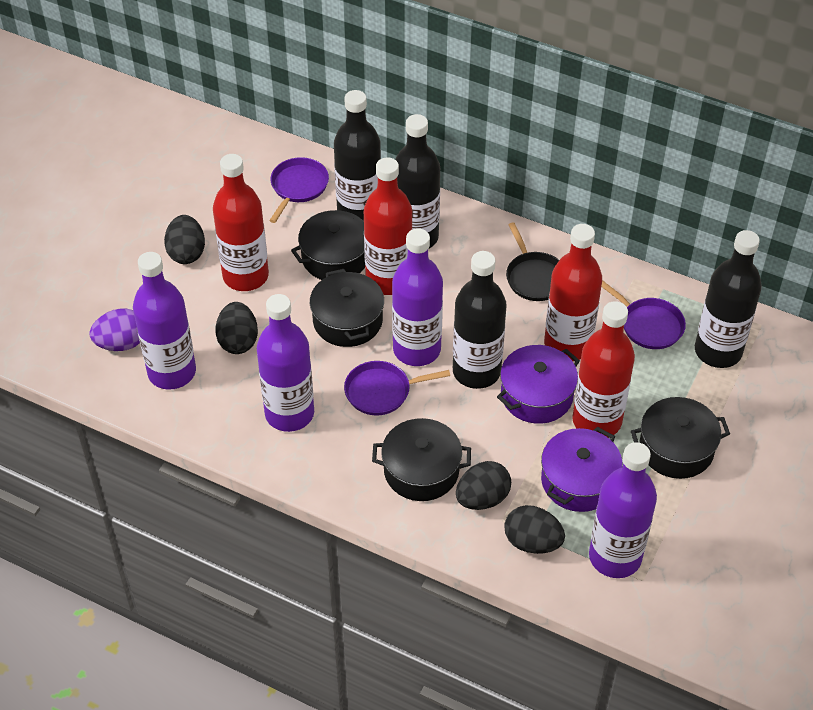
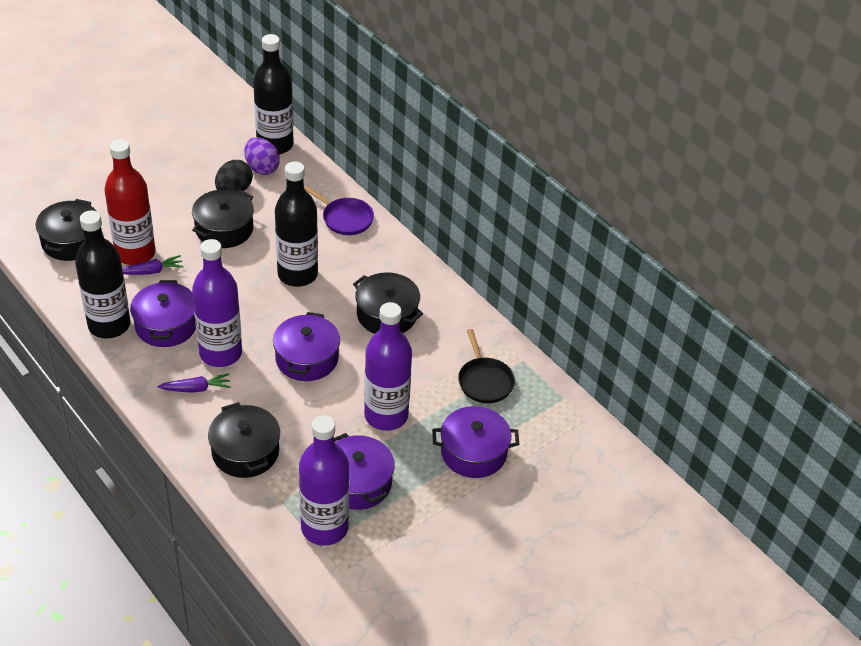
black bottle: [334,90,381,220] [395,114,440,248] [453,251,507,389] [695,230,762,368] = 4 -> [75,210,130,339] [253,34,294,155] [275,161,318,287] = 3
black egg: [164,215,205,264] [215,302,258,354] [456,461,511,510] [504,505,565,554] = 4 -> [215,160,253,192] = 1
purple bottle: [133,252,196,390] [257,294,314,432] [392,228,443,366] [589,442,657,578] = 4 -> [192,239,242,367] [299,415,349,546] [364,302,412,431] = 3
purple carrot: none = 0 -> [122,255,184,275] [158,374,231,393] = 2
purple pan: [269,157,329,223] [344,361,450,415] [601,280,686,349] = 3 -> [304,185,374,235] = 1
purple pot: [497,345,580,424] [541,427,623,512] = 2 -> [130,280,196,347] [273,312,340,381] [334,433,395,510] [432,406,519,478] = 4
red bottle: [213,154,269,291] [364,157,413,295] [544,224,602,361] [572,301,635,438] = 4 -> [104,140,155,265] = 1

